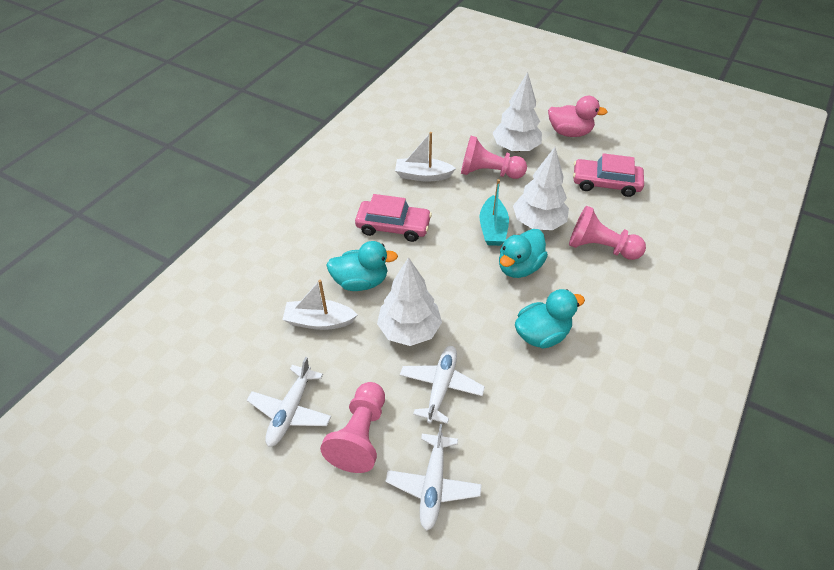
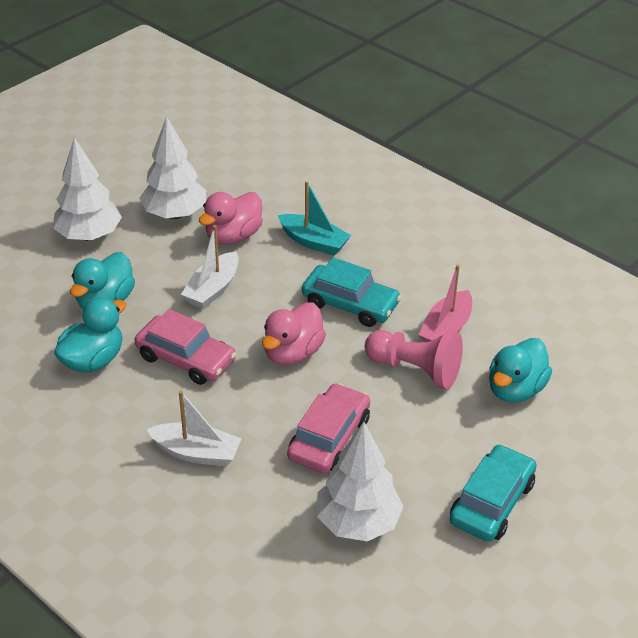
pink boat: none = 0 -> [419,265,472,342] = 1
pink duck: [548,96,607,137] = 1 -> [199,192,263,245] [262,302,326,366] = 2
pink pawn: [320,382,385,473] [461,136,527,179] [569,205,646,260] = 3 -> [365,330,463,389] = 1
turquoise car: none = 0 -> [302,257,401,327] [450,444,537,542] = 2
white plane: [247,357,331,447] [385,424,482,531] [400,346,485,424] = 3 -> none = 0

